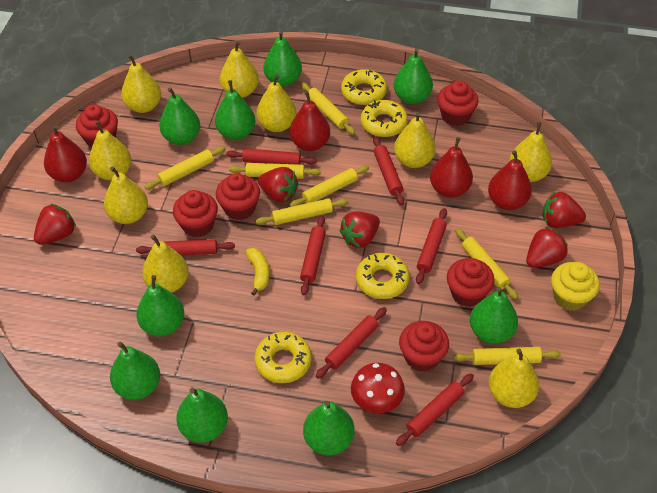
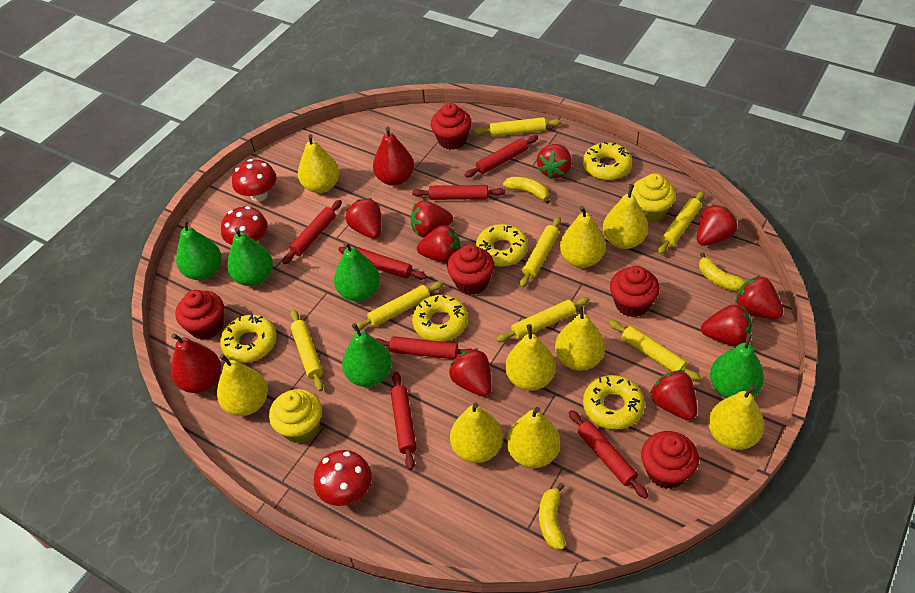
green pear: [110,342,160,400] [136,275,184,336] [159,87,200,145] [176,388,228,443] [215,80,255,140] [263,31,302,86] [303,401,354,456] [394,48,433,104] [470,287,518,344] = 9 -> [176,219,222,280] [227,227,273,286] [334,242,380,301] [342,323,392,387] [710,333,764,398] = 5
red cupcake: [76,104,118,148] [173,190,218,237] [216,173,260,220] [399,321,449,372] [437,80,478,126] [447,258,495,307] = 6 -> [175,290,224,340] [431,103,472,150] [447,245,494,295] [610,266,660,317] [641,431,699,489] = 5
red mushroom: [351,363,405,413] = 1 -> [221,206,268,245] [232,159,277,202] [314,450,372,506] = 3
red pear: [44,125,87,182] [290,91,330,151] [430,137,473,198] [488,150,532,210] = 4 -> [171,333,221,393] [373,127,414,186] = 2
red strawberry: [34,204,76,245] [258,167,299,203] [339,211,380,248] [526,227,568,268] [542,192,586,228] = 5 -> [346,198,381,239] [411,201,453,238] [417,225,460,263] [449,348,492,397] [537,144,572,179] [650,370,697,420] [697,204,737,246] [701,304,752,346] [735,275,783,319] = 9
yellow banana: [246,248,269,295] = 1 -> [503,177,550,204] [539,483,565,550] [699,252,746,292] = 3
yellow cupcake: [551,262,600,311] = 1 -> [269,389,322,444] [631,173,676,223] = 2
yellow donut: [254,332,311,383] [341,69,387,105] [356,253,410,299] [361,100,408,137] = 4 -> [220,314,277,363] [412,295,468,342] [476,224,528,267] [583,142,632,180] [583,375,645,430] = 5

